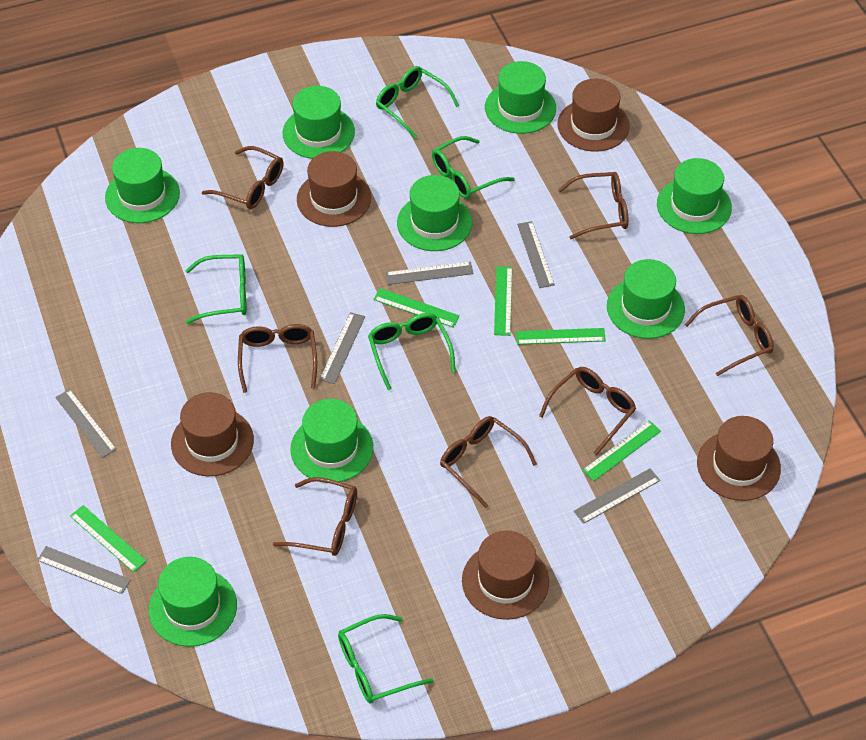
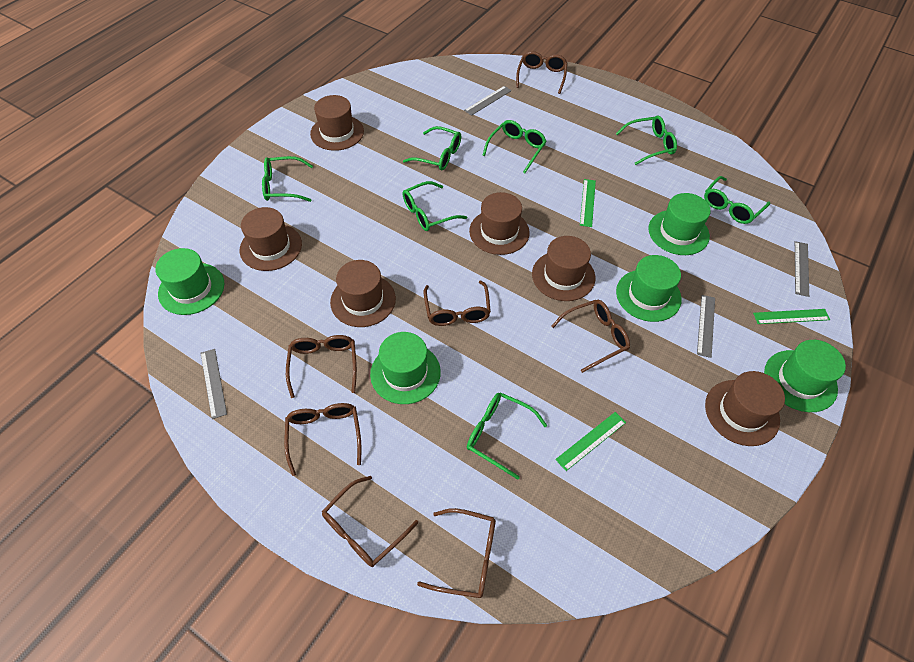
brown hat: [171,392,254,476] [297,151,371,227] [462,530,549,620] [557,78,630,152] [697,416,781,501] = 5 -> [240,207,302,271] [310,95,364,151] [330,260,396,327] [469,192,530,255] [532,236,595,301] [705,371,785,446] = 6
green glasses: [185,254,247,324] [338,614,434,704] [368,313,456,390] [376,66,459,139] [432,136,515,199] = 5 -> [262,156,313,202] [403,126,461,170] [403,181,467,231] [467,392,548,480] [482,120,547,173] [616,116,677,165] [704,176,770,224] = 7
green hat: [105,148,180,223] [149,557,237,647] [283,86,355,159] [290,399,373,483] [397,175,472,251] [485,61,556,134] [607,259,685,339] [657,158,732,234] = 8 -> [155,248,224,315] [370,332,441,404] [616,255,682,322] [648,193,710,255] [764,340,846,412] = 5
green ruler: [70,505,147,572] [373,288,460,328] [494,267,512,336] [516,328,606,345] [582,420,661,481] = 5 -> [555,412,626,471] [580,179,596,227] [753,309,830,324] = 3
grey ruler: [37,546,131,594] [55,389,117,458] [319,312,365,384] [386,262,473,285] [517,221,555,288] [574,468,660,524] = 6 -> [201,349,227,419] [464,86,512,116] [697,295,715,358] [795,241,809,297] = 4

